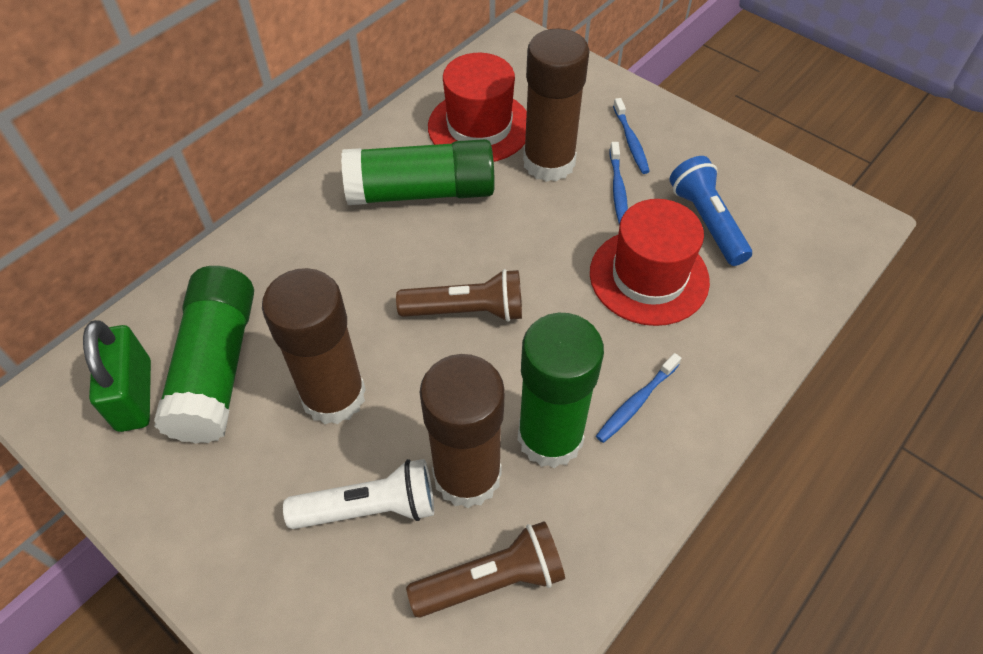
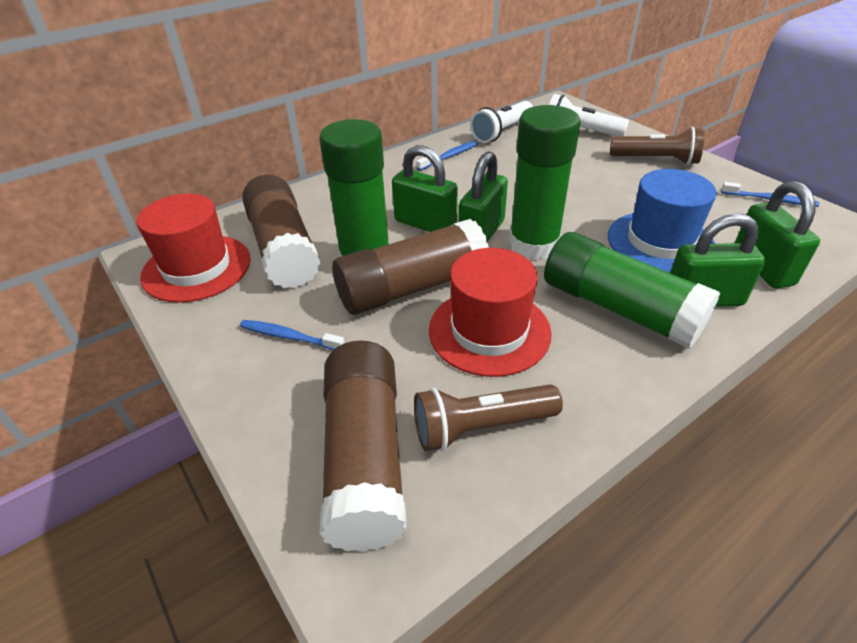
blue flashlight: [669,156,752,266] = 1 -> none = 0
blue hat: none = 0 -> [608,169,717,273] = 1
green padlock: [83,320,151,432] = 1 -> [392,145,458,232] [459,151,508,242] [670,213,766,307] [735,181,820,289] = 4
white flashlight: [283,459,434,529] = 1 -> [470,101,533,143] [549,94,629,136] = 2

